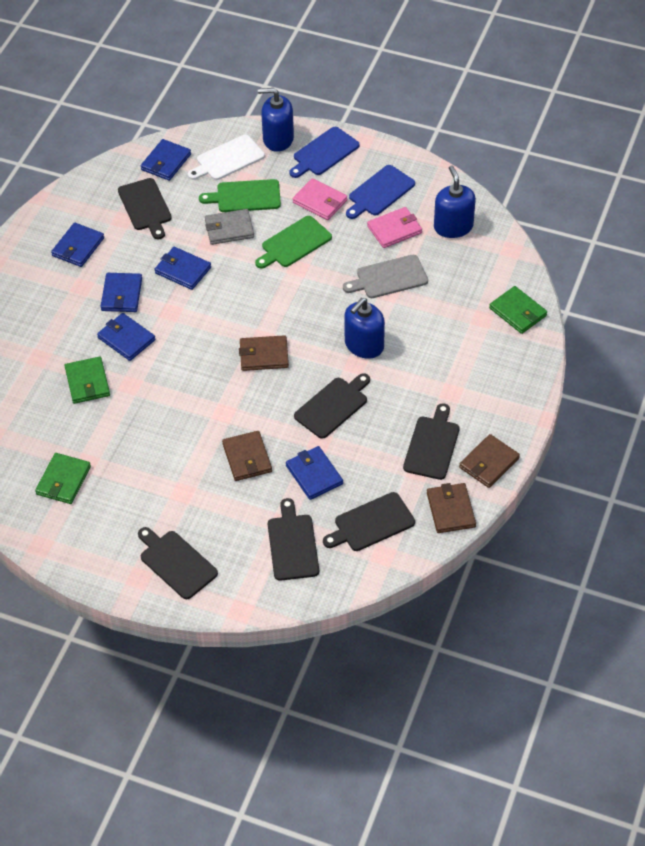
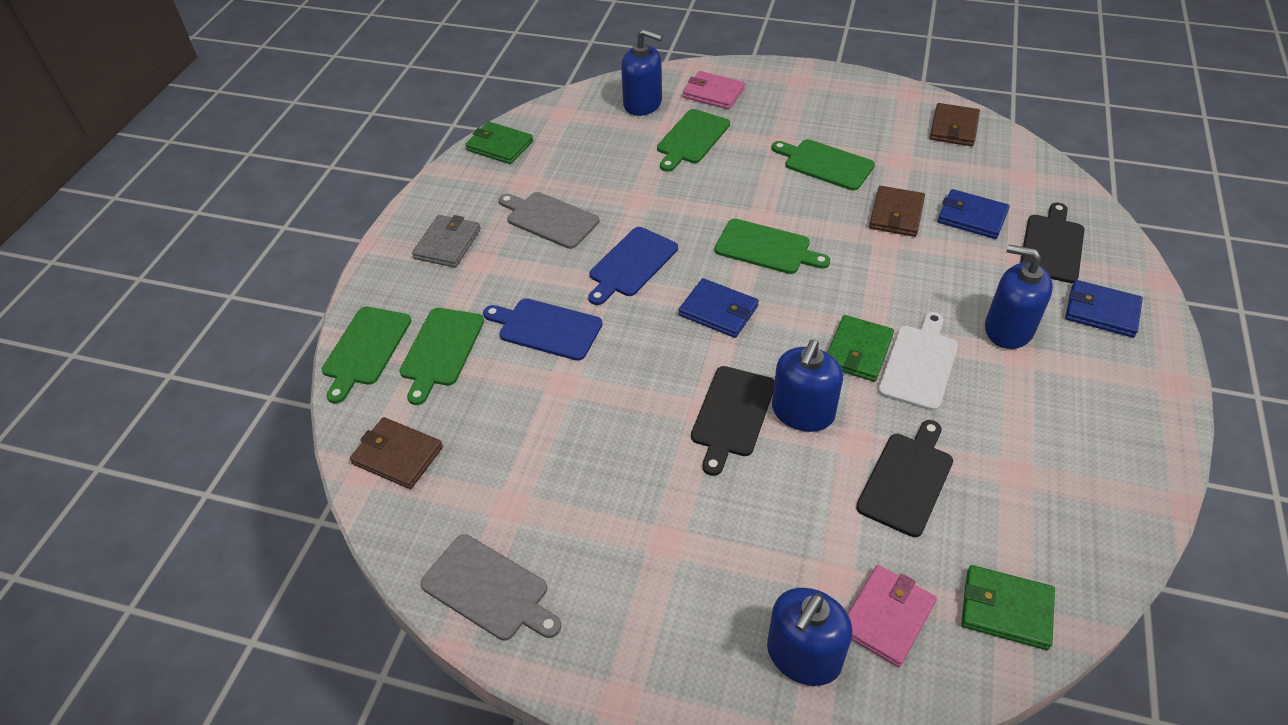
black cutting board: [118,178,172,239] [138,527,218,599] [268,498,319,581] [294,373,370,439] [323,492,415,551] [403,403,460,480] = 6 -> [691,366,774,476] [856,420,953,537] [1020,203,1085,283] = 3
blue soap dispenser: [258,88,294,152] [344,298,385,359] [434,166,476,238] = 3 -> [621,29,663,116] [767,588,852,686] [772,340,843,432] [985,245,1053,349] = 4
blue wallet: [51,223,104,267] [97,313,155,361] [100,273,142,312] [141,139,191,181] [155,247,211,290] [286,446,343,500] = 6 -> [679,278,759,338] [937,189,1010,239] [1065,280,1143,337] = 3
brown wallet: [222,431,272,481] [239,335,289,371] [427,483,476,533] [459,434,520,488] = 4 -> [350,417,443,489] [869,186,925,237] [930,103,980,146] = 3
green cutting board: [199,179,281,212] [255,216,332,269] = 2 -> [322,307,411,404] [399,308,484,405] [657,109,730,172] [714,219,830,274] [771,139,875,191] = 5
grey cutting board: [343,255,428,298] = 1 -> [420,534,561,641] [499,192,599,249] = 2

